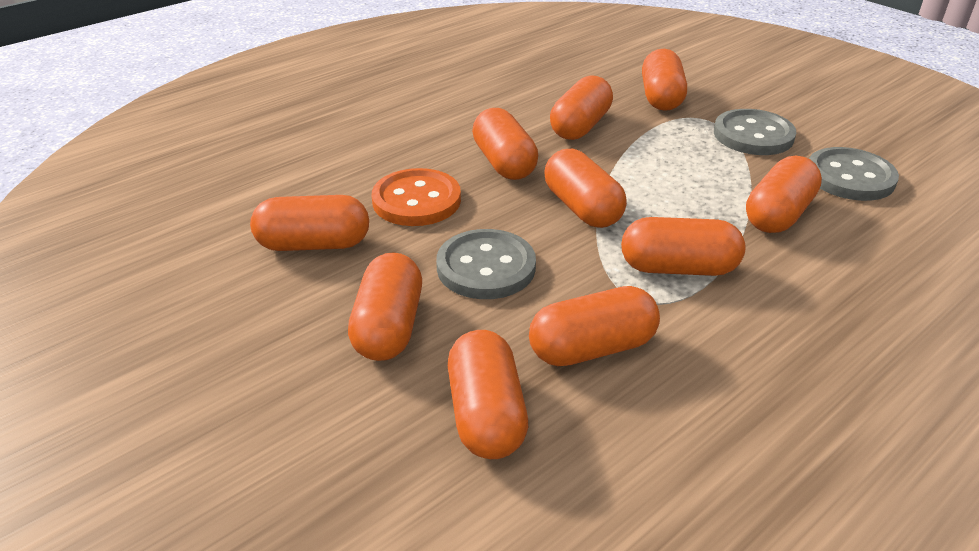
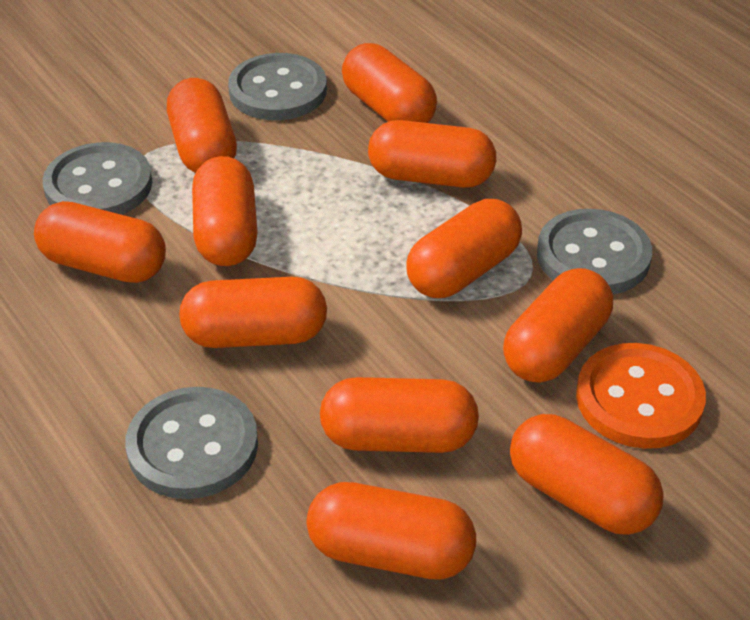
grey button: [436,229,536,299] [714,109,796,155] [809,147,899,201] = 3 -> [42,142,152,215] [125,387,258,499] [228,53,327,120] [537,209,652,294] = 4
orange capsule: [250,195,369,251] [348,252,422,361] [448,330,528,459] [472,108,538,180] [529,286,660,366] [544,149,627,228] [550,75,613,140] [621,217,745,276] [642,49,687,111] [746,155,822,233] = 10 -> [34,201,166,283] [167,78,237,173] [179,277,327,348] [192,156,258,266] [307,482,476,580] [320,377,479,453] [342,43,437,123] [368,120,496,188] [407,199,522,298] [503,268,613,383] [510,414,664,535] = 11

